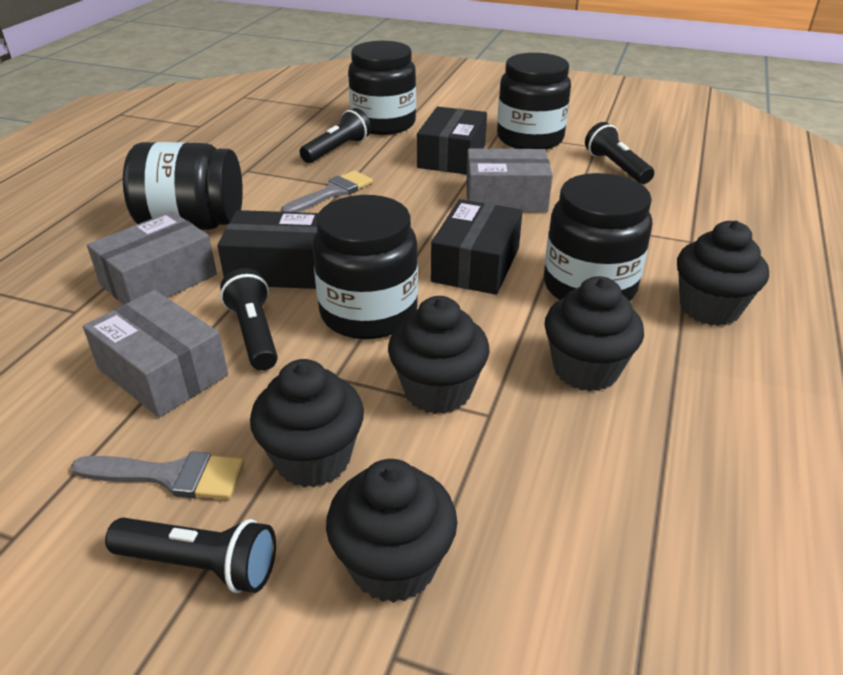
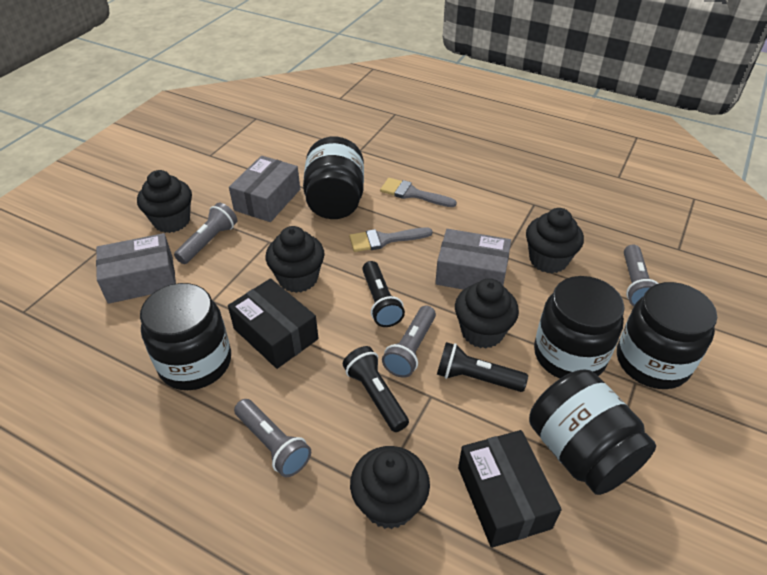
black box: [217,210,318,289] [417,107,487,174] [431,199,523,295] = 3 -> [228,278,319,369] [458,430,562,548] = 2
black flashlight: [105,518,276,593] [220,268,278,371] [300,108,371,163] [585,122,654,184] = 4 -> [343,346,409,432] [362,261,405,327] [437,342,528,392] = 3
grey flashlight: none = 0 -> [174,203,237,264] [234,399,311,477] [382,306,436,378] [624,245,659,307] = 4

